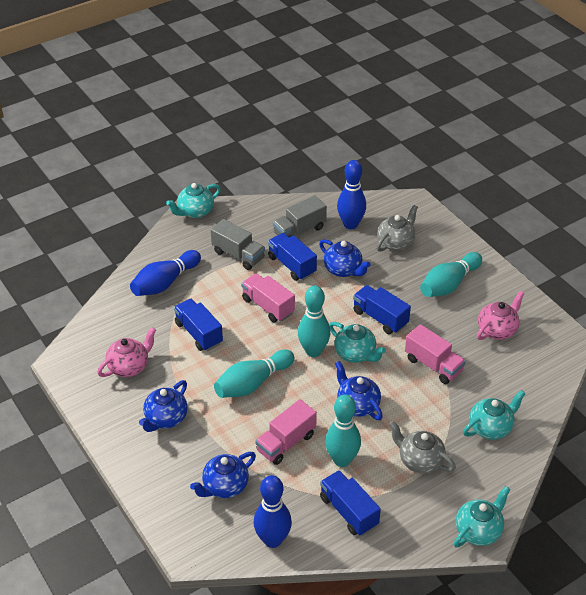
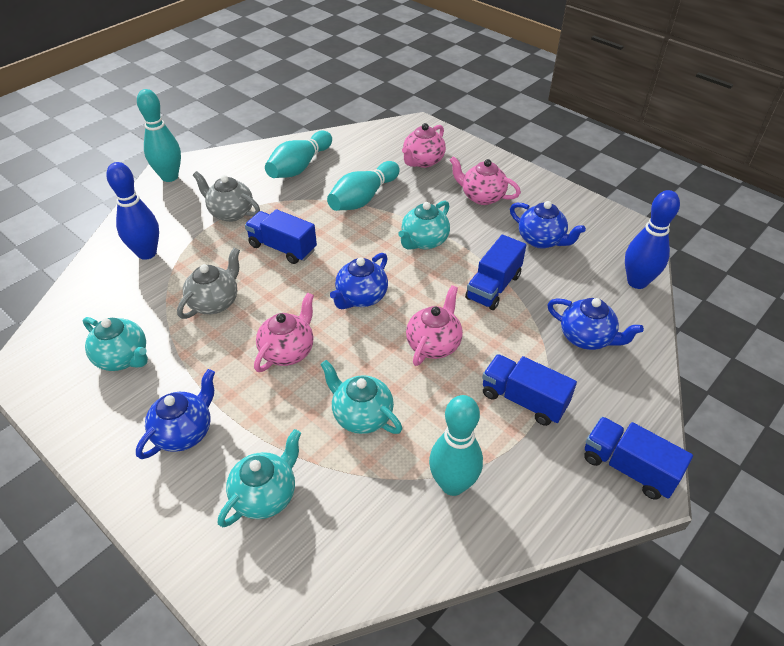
blue bowling pin: [130,250,201,296] [254,475,292,548] [337,160,366,229] = 3 -> [107,162,159,260] [625,190,680,289] = 2
grey truck: [211,219,265,270] [273,195,327,237] = 2 -> none = 0
pink teapot: [97,327,156,377] [477,291,524,340] = 2 -> [254,292,314,372] [402,123,446,168] [406,285,463,366] [450,156,521,205] = 4
pink truck: [241,273,295,323] [255,399,317,465] [405,324,466,384] = 3 -> none = 0

